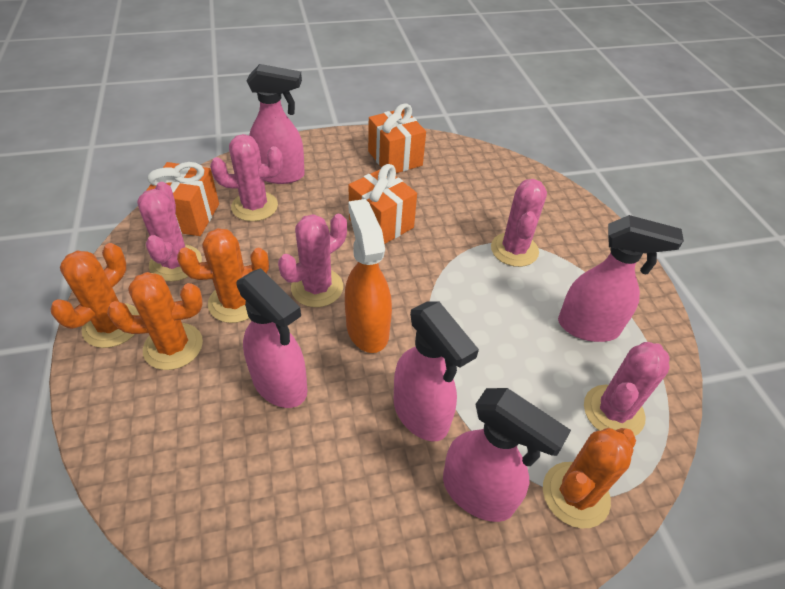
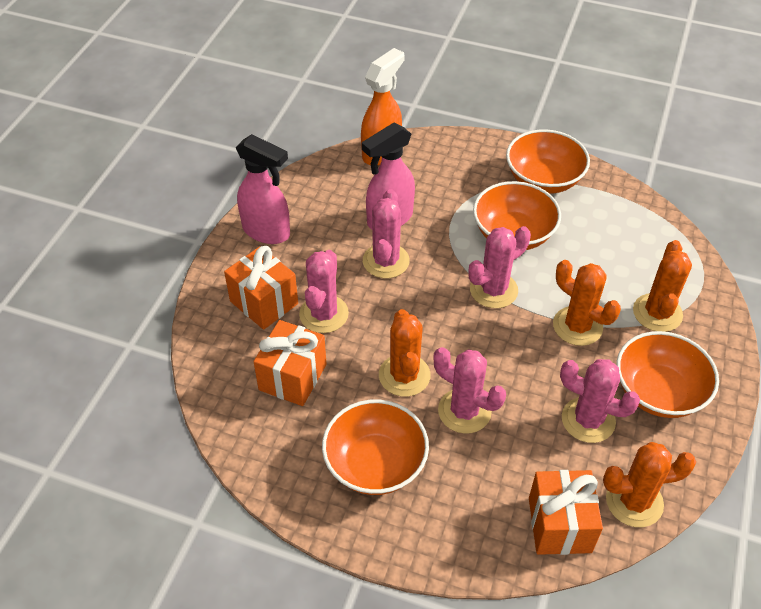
orange bowl: none = 0 -> [322,399,429,495] [473,181,561,250] [506,129,590,193] [617,331,719,418] = 4
pink spray bottle: [236,268,308,408] [247,64,305,184] [394,301,479,442] [443,388,571,522] [558,215,684,342] = 5 -> [236,134,290,244] [362,122,415,229] = 2

